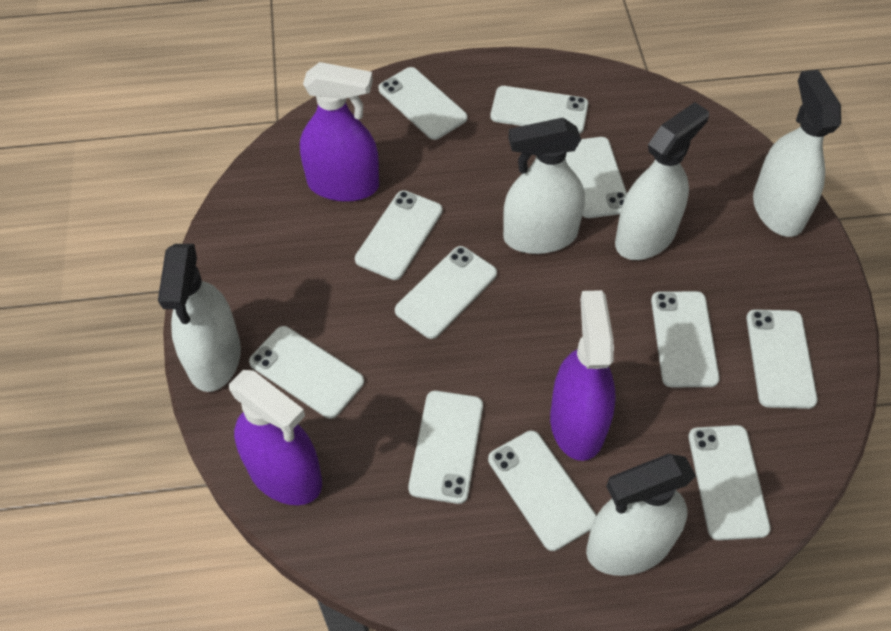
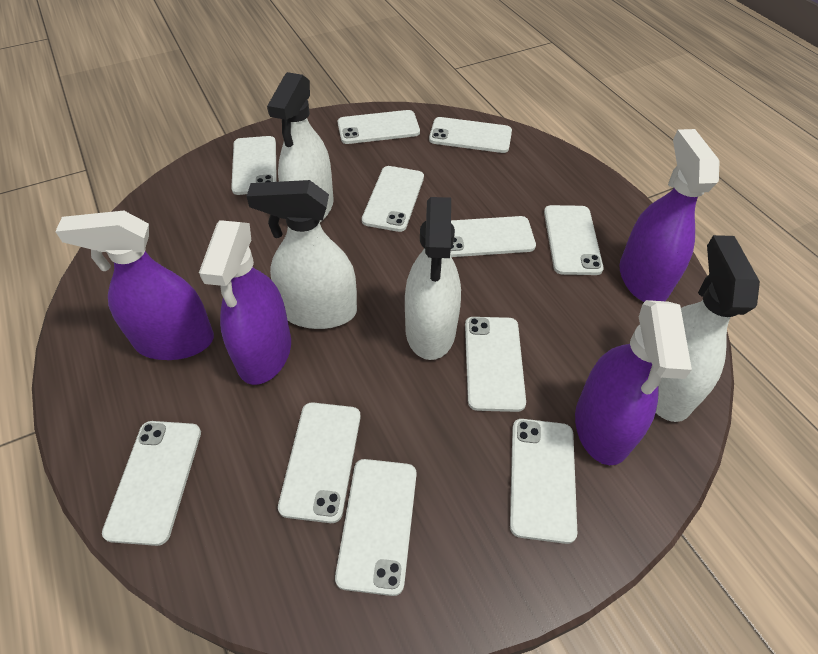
purple spray bottle: [229,370,322,505] [300,62,379,202] [550,290,616,461] = 3 -> [55,210,214,360] [199,220,291,385] [575,300,692,465] [620,129,720,302] = 4
white spray bottle: [158,244,241,392] [503,118,585,254] [586,454,696,576] [615,102,709,260] [753,70,841,237] = 5 -> [246,180,357,329] [267,72,334,222] [405,197,461,360] [656,235,760,422] = 4

